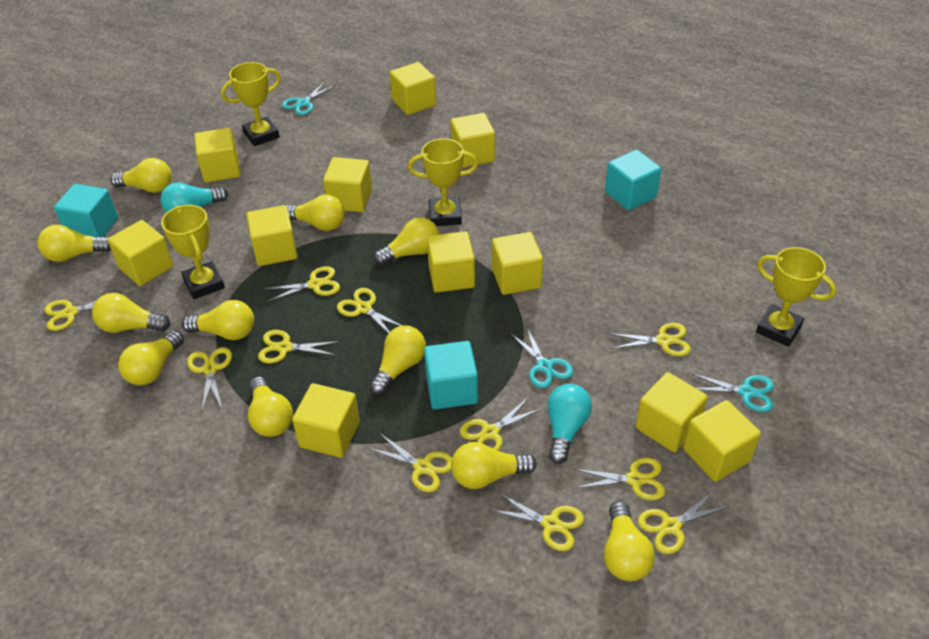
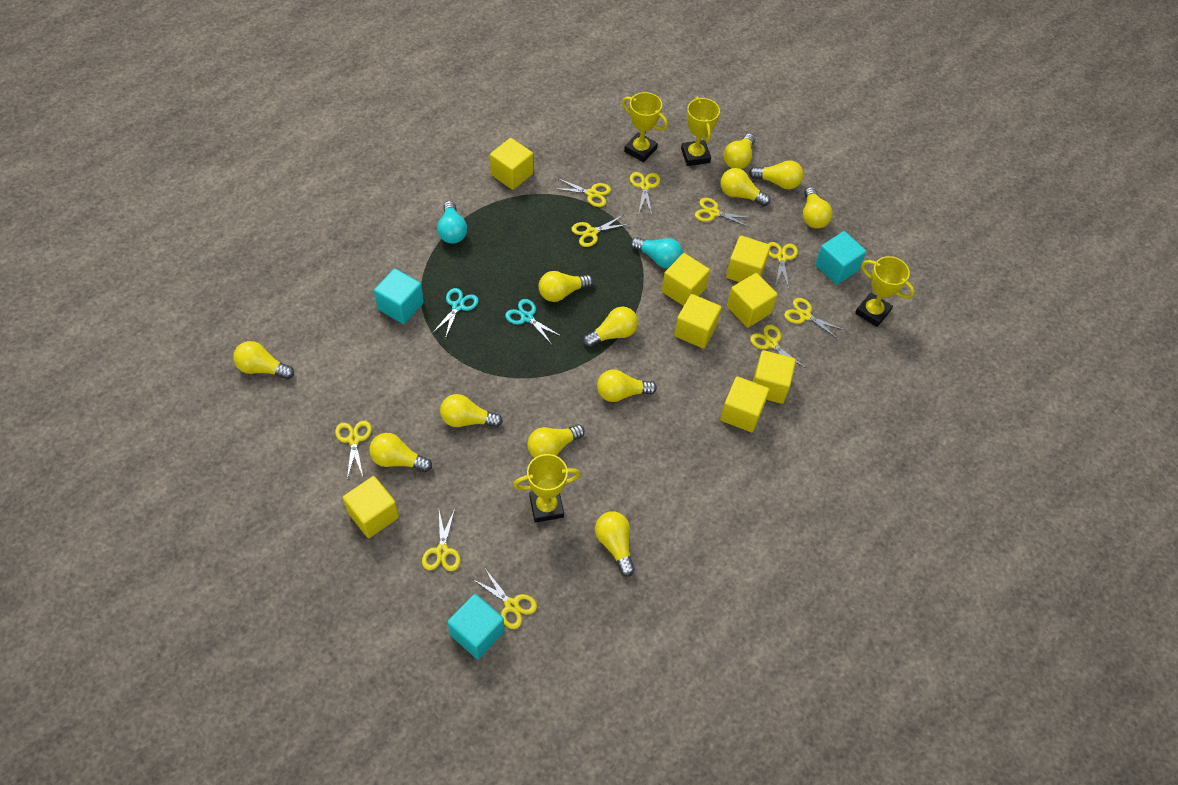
turquoise scissors: [282,82,336,115] [510,326,573,388] [690,373,774,412] = 3 -> [433,288,479,339] [505,299,561,343] = 2
yellow cube: [108,220,173,286] [194,128,241,183] [246,205,298,266] [292,383,360,458] [323,157,372,212] [390,62,436,115] [427,231,475,293] [451,113,495,168] [492,232,543,295] [636,372,708,452] [683,400,761,482] = 11 -> [343,476,399,538] [490,138,533,190] [662,253,710,306] [674,294,721,349] [720,376,769,432] [726,236,771,282] [727,273,778,328] [753,350,796,404] = 8
yellow light bulb: [38,225,111,262] [92,293,170,333] [111,158,172,193] [118,330,184,385] [182,300,254,340] [248,377,293,437] [287,194,345,231] [369,326,426,395] [374,217,439,266] [451,442,537,489] [604,501,655,581] = 11 -> [233,341,294,380] [369,433,432,472] [440,394,503,427] [527,425,585,458] [539,271,593,302] [583,307,638,347] [595,511,635,577] [597,370,657,402] [720,168,771,206] [724,133,755,169] [749,160,803,189] [803,187,833,229] = 12
yellow scissors: [45,292,121,331] [187,347,232,411] [258,330,340,363] [264,266,340,302] [337,288,402,333] [367,433,452,492] [460,397,542,451] [489,492,584,551] [573,458,665,500] [609,323,691,356] [638,491,730,554] = 11 -> [335,421,372,479] [422,509,460,571] [473,567,537,629] [553,178,611,207] [571,215,630,247] [630,172,660,215] [695,198,751,228] [750,324,806,374] [768,242,798,289] [784,298,844,340] = 10

